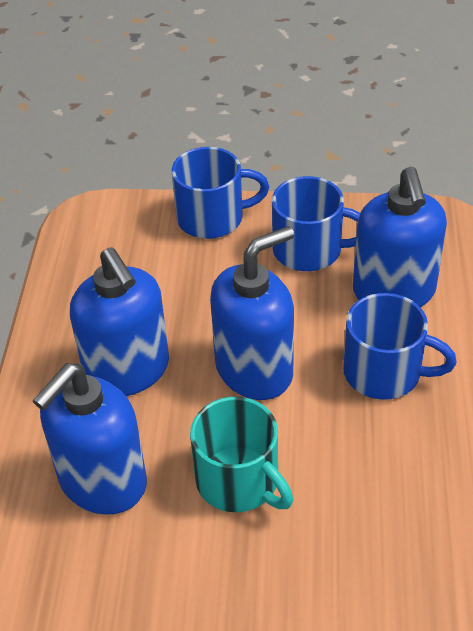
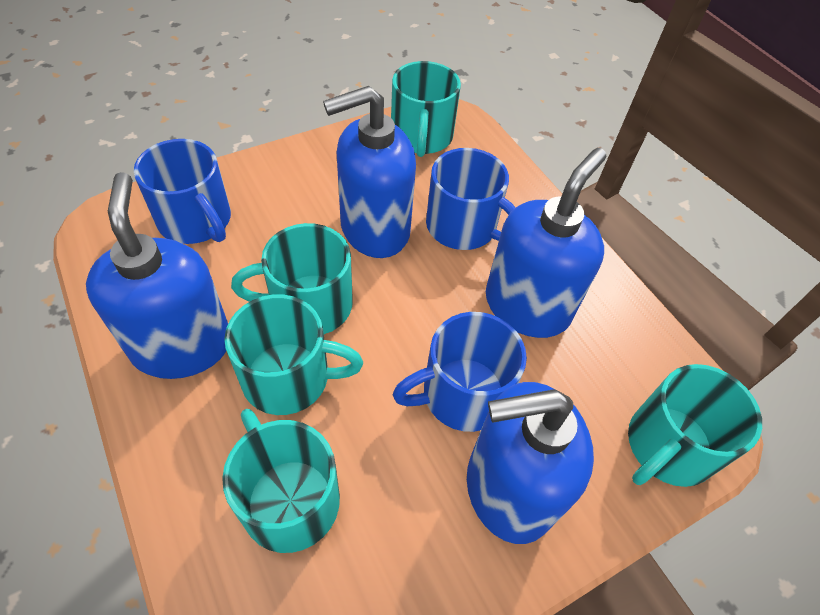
turquoise mug: [190,397,293,512] = 1 -> [222,409,340,553] [224,294,363,415] [231,223,353,334] [391,61,461,157] [628,364,762,487] = 5

